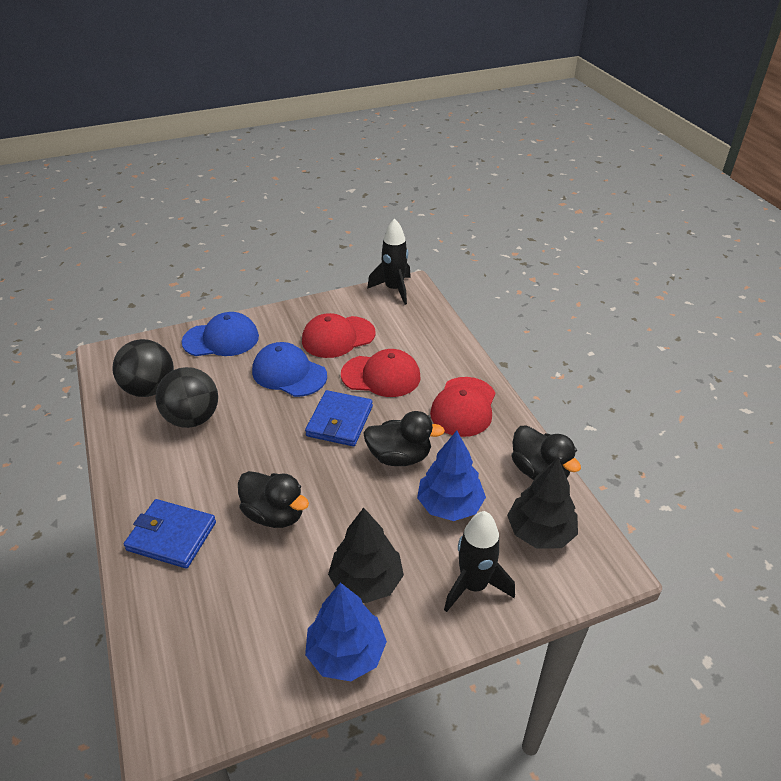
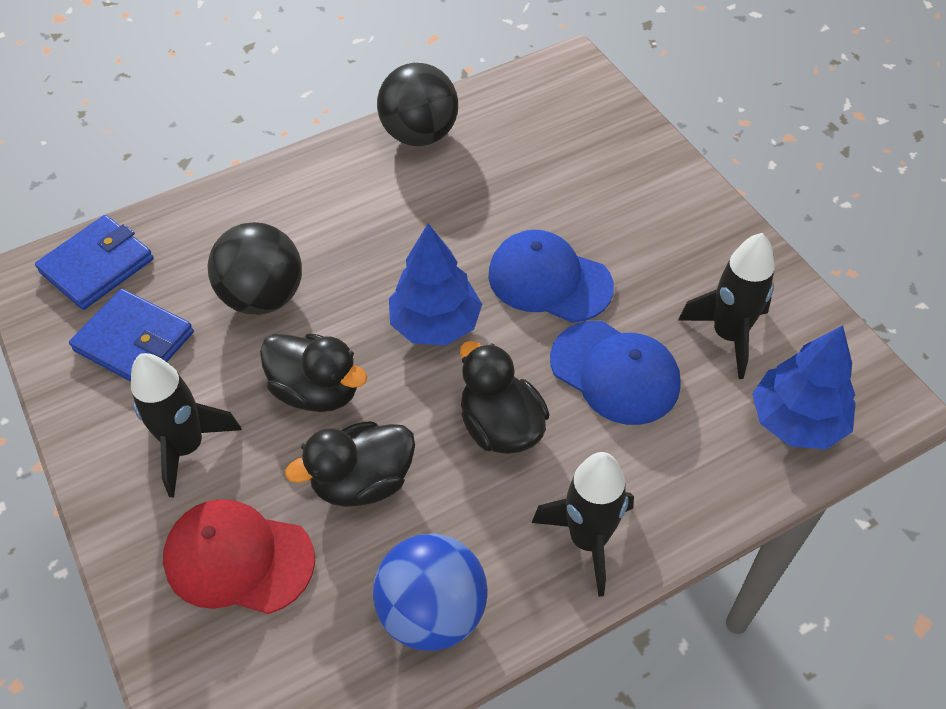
black rocket: [367,218,411,305] [444,511,515,612] = 2 -> [131,353,242,498] [532,452,634,597] [678,233,775,379] = 3
black tree: [328,508,404,603] [507,458,578,549] = 2 -> none = 0
blue ball: none = 0 -> [373,534,488,651] = 1
red cap: [302,313,375,358] [341,349,420,397] [430,377,495,437] = 3 -> [163,499,315,614] = 1

